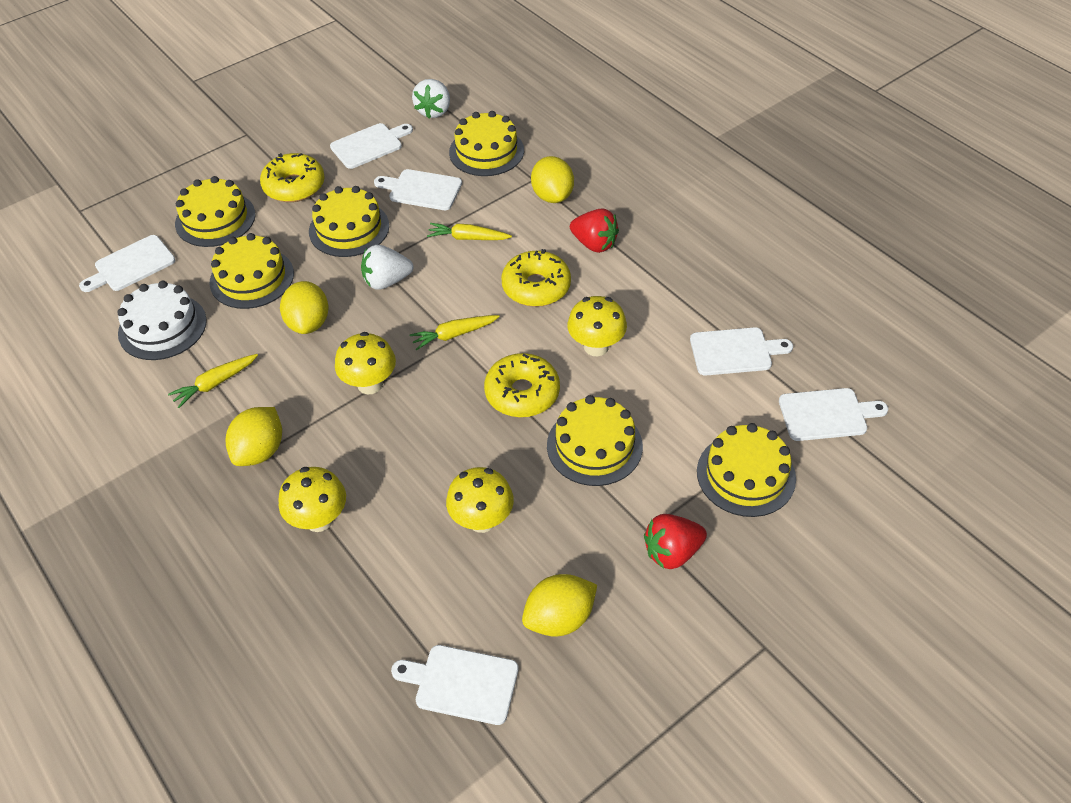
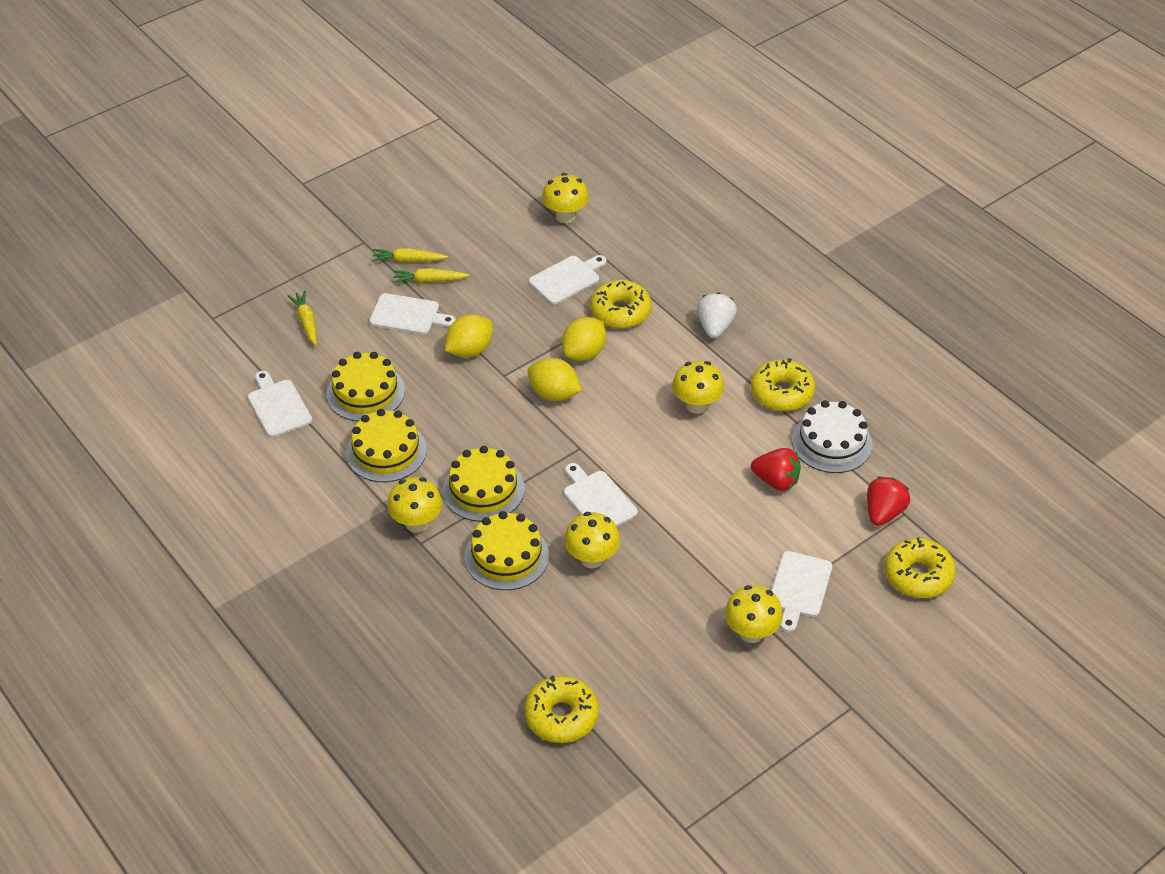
white cutting board: [79,235,175,292] [330,123,413,169] [374,169,462,210] [391,645,519,725] [690,327,793,375] [779,388,888,441] = 6 -> [248,371,312,437] [369,293,456,334] [529,255,606,304] [564,463,638,527] [771,551,832,632] = 5
white strawberry: [361,245,413,290] [412,79,450,118] = 2 -> [697,292,737,338] = 1
yellow cake: [175,176,256,247] [210,233,294,309] [309,186,389,257] [449,111,524,176] [547,395,643,486] [697,423,796,517] = 6 -> [327,352,405,421] [346,409,427,482] [443,446,525,522] [465,511,549,590] = 4
yellow donut: [260,153,325,202] [484,353,560,417] [501,249,571,307] = 3 -> [524,676,599,743] [590,280,652,328] [751,358,815,411] [885,538,956,598] = 4
yellow lemon: [226,407,282,466] [280,281,329,334] [522,574,597,636] [531,156,574,203] = 4 -> [445,314,493,358] [527,358,582,401] [562,317,606,361] = 3
yellow mushroom: [278,467,346,532] [335,332,396,395] [446,467,514,533] [567,296,627,357] = 4 -> [387,477,442,532] [542,173,589,223] [564,512,620,569] [672,361,724,414] [725,585,783,643] = 5

